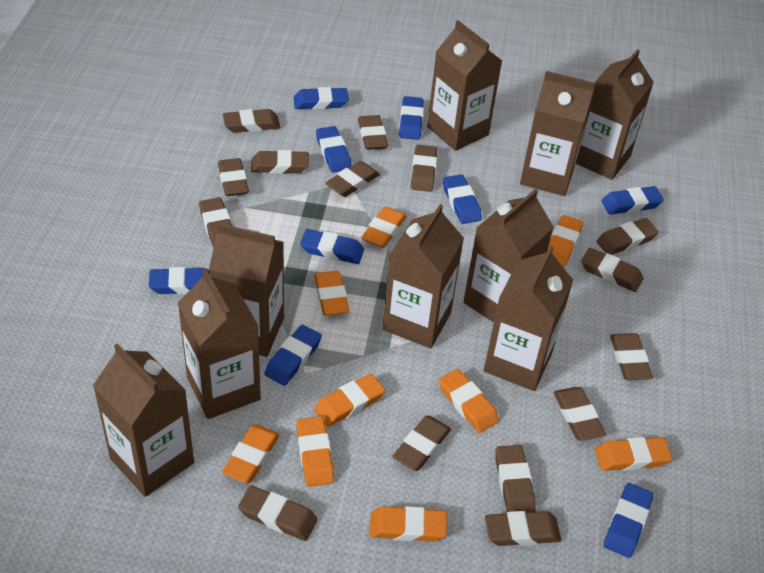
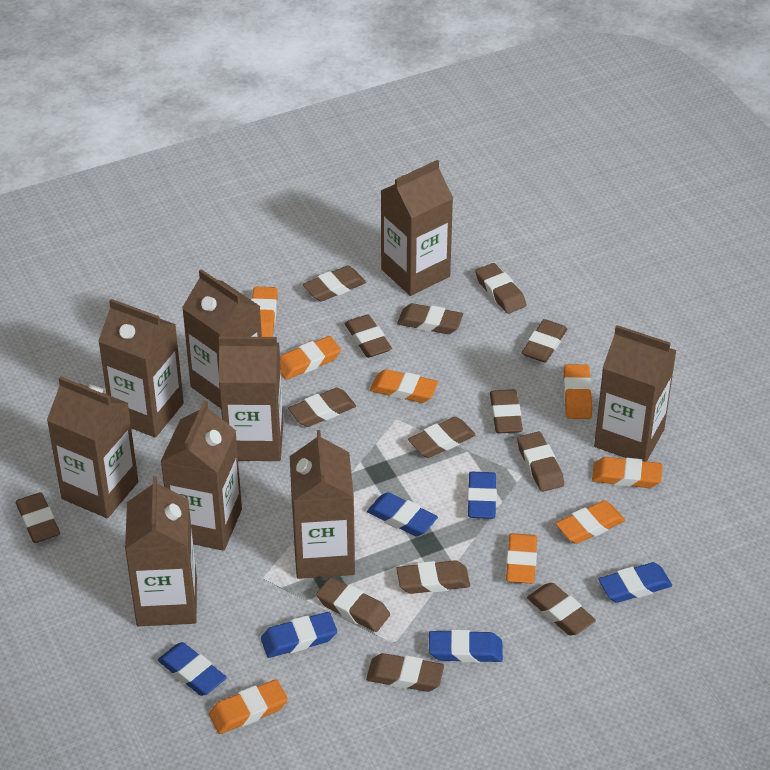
blue eraser: [149,267,210,295] [264,325,322,386] [293,87,349,110] [300,229,364,264] [316,126,352,172] [399,96,424,140] [443,174,482,224] [601,186,664,215] [604,483,654,558] = 9 -> [158,642,227,696] [261,612,337,658] [367,492,438,536] [429,630,503,663] [467,472,497,519] [598,562,672,603] = 6
brown eraser: [199,197,232,248] [218,158,249,196] [223,109,280,133] [238,486,318,541] [251,150,309,174] [325,161,380,197] [358,115,388,150] [392,416,451,471] [411,145,437,192] [485,511,561,546] [495,445,536,512] [554,387,606,441] [581,248,643,292] [597,218,659,255] [610,333,653,380] = 15 -> [16,492,60,543] [288,388,356,427] [303,266,366,302] [316,577,390,632] [345,315,392,358] [366,653,444,692] [396,560,470,594] [397,303,463,334] [408,417,476,458] [475,263,526,314] [490,389,523,433] [517,431,564,492] [522,319,567,362] [527,583,596,636] = 14
orange eraser: [222,424,280,483] [296,416,334,487] [314,271,350,316] [314,373,385,427] [361,206,407,248] [370,506,447,542] [439,369,499,433] [547,215,583,267] [595,437,672,471] = 9 -> [209,679,288,734] [251,287,278,337] [280,336,341,380] [370,369,438,403] [506,533,537,584] [555,500,625,544] [564,364,592,419] [592,457,663,488] = 8

